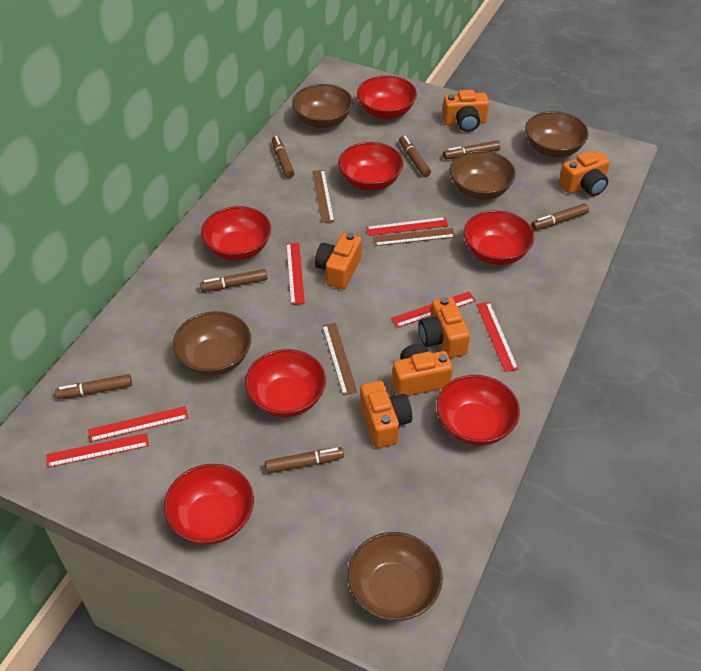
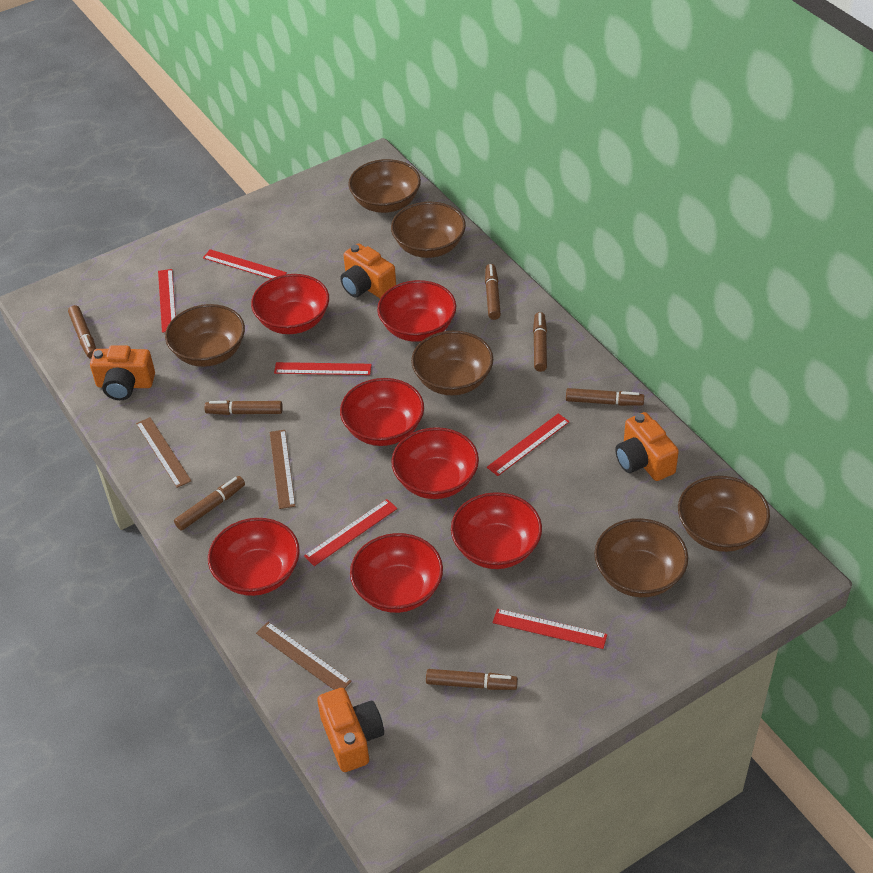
brown bowl: [173,311,251,376] [292,84,353,128] [348,532,443,621] [450,150,516,200] [525,111,589,158] = 5 -> [165,304,245,367] [348,159,421,213] [391,202,466,258] [411,331,493,395] [594,518,688,597] [678,476,770,552] = 6
orange camera: [315,233,362,289] [360,381,412,448] [392,344,453,396] [419,297,470,358] [442,90,489,132] [559,151,610,196] = 6 -> [90,345,155,400] [317,688,384,772] [340,243,396,298] [615,412,679,481] = 4

